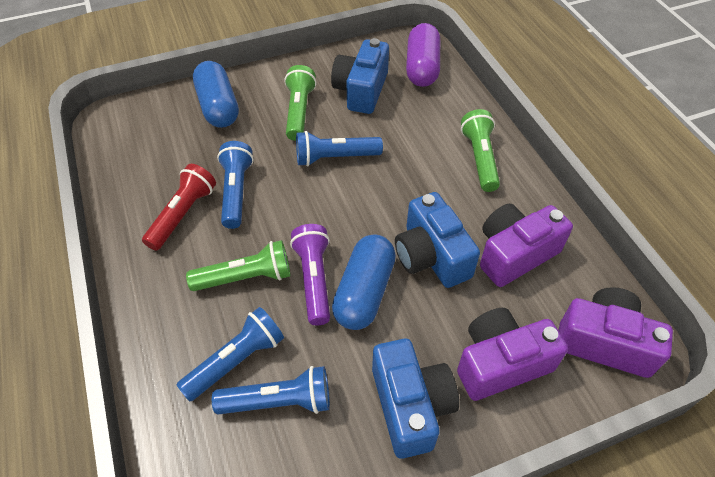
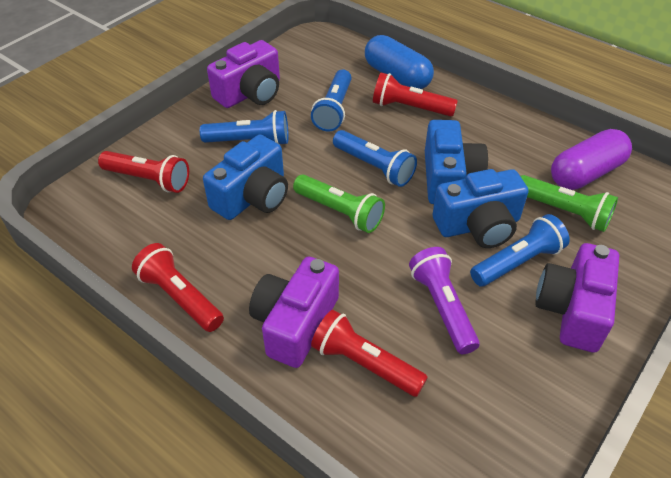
blue capsule: [193,61,239,128] [332,234,396,330] = 2 -> [365,35,434,89] = 1
green flashlight: [186,240,291,291] [284,65,317,141] [461,109,500,192] = 3 -> [293,174,385,233] [520,175,618,232] = 2
red flashlight: [142,164,216,251] = 1 -> [98,151,189,193] [132,243,224,332] [311,310,428,397] [373,72,458,117] = 4

